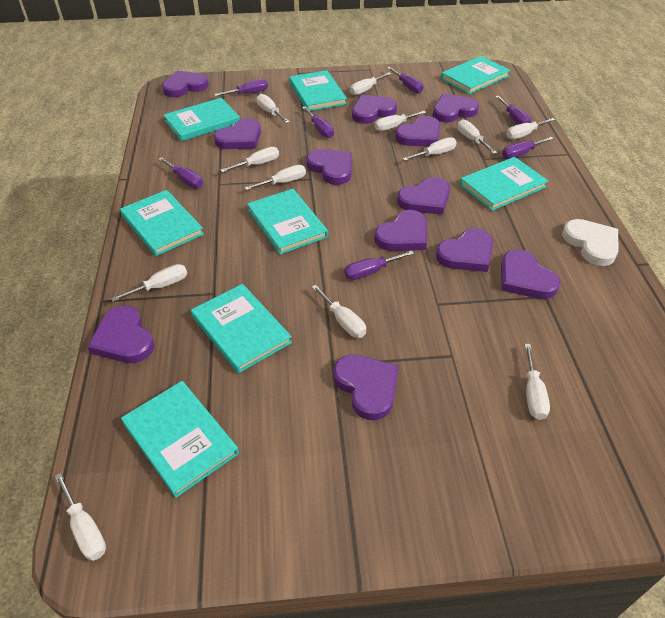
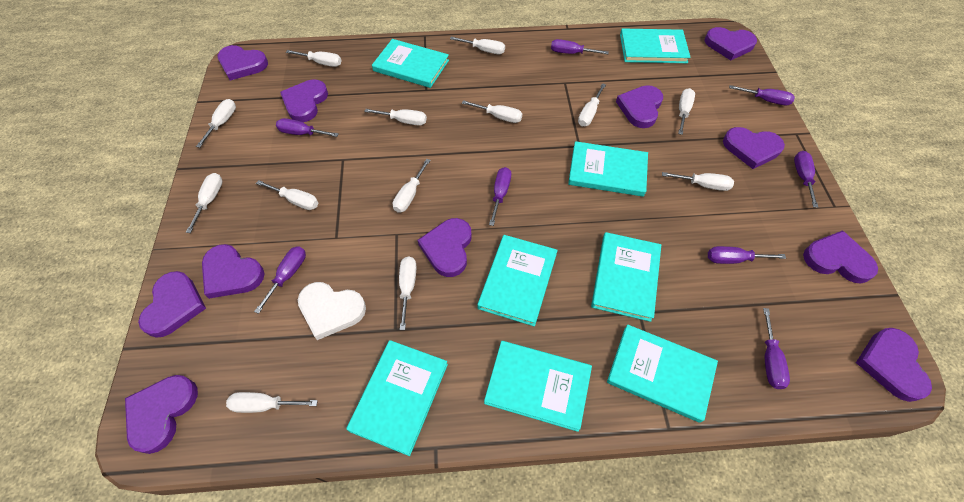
purple heart: [87,306,154,363] [162,71,209,97] [214,118,261,149] [306,149,352,185] [333,354,398,420] [352,95,397,124] [374,210,427,251] [395,116,440,146] [397,177,450,215] [433,94,479,123] [436,228,493,272] [501,249,560,299] = 12 -> [125,375,198,454] [138,271,206,338] [202,244,265,299] [217,45,268,80] [280,79,328,122] [418,218,472,277] [616,85,663,128] [704,27,757,60] [723,127,785,169] [803,230,878,283] [856,328,932,402] = 11
purple screwdriver: [158,157,203,188] [214,79,268,96] [302,106,334,138] [344,251,414,280] [387,67,423,93] [495,96,531,125] [502,137,554,159] = 7 -> [254,246,306,314] [276,118,339,137] [489,167,511,226] [551,39,609,54] [708,246,786,264] [729,85,795,106] [763,308,790,389] [794,151,818,208] = 8
white screwdriver: [54,473,106,561] [111,264,187,302] [220,147,279,172] [245,165,306,190] [257,94,290,123] [312,285,366,338] [350,72,391,95] [374,111,426,131] [403,137,457,161] [457,119,497,154] [506,118,555,139] [525,344,550,420] = 12 -> [186,173,223,233] [196,99,236,148] [226,392,318,413] [256,180,318,210] [286,50,341,67] [364,109,427,126] [393,159,431,213] [399,256,416,330] [450,37,505,54] [462,100,522,123] [578,83,606,127] [662,172,734,191] [678,88,695,135] = 13

